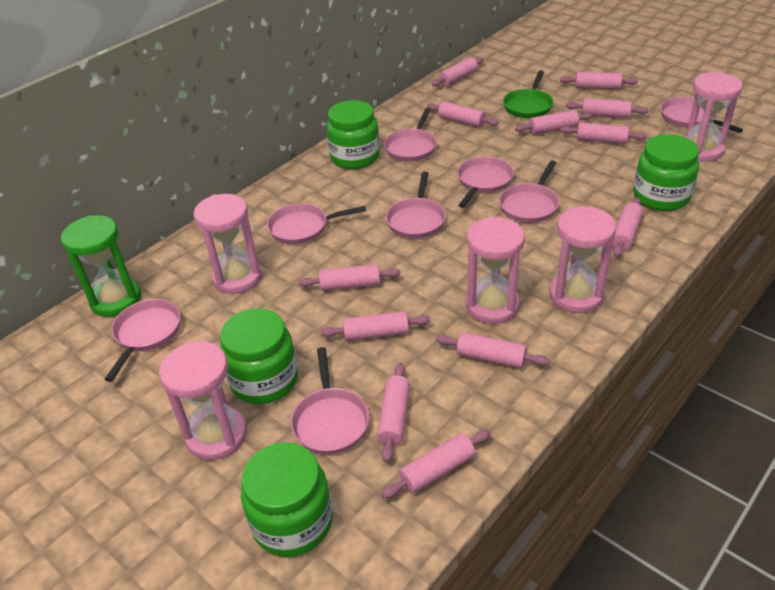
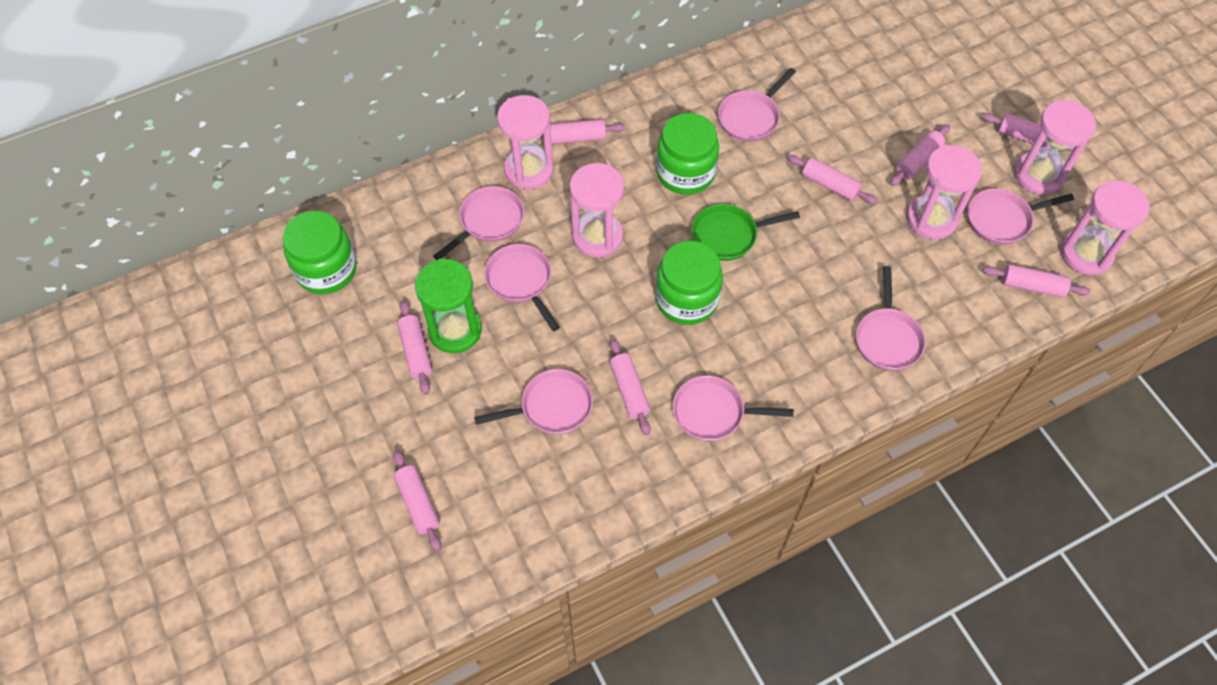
green jar: [220,308,298,404] [241,442,333,557] [326,100,380,169] [633,134,699,211] = 4 -> [283,211,357,294] [655,241,723,325] [656,113,719,195] = 3
pink pan: [104,299,181,382] [267,204,366,244] [291,347,369,454] [384,108,437,162] [386,172,446,239] [457,157,514,208] [499,160,559,223] [660,97,743,133] = 8 -> [433,186,524,260] [474,369,593,434] [484,244,560,331] [673,375,794,441] [718,68,796,142] [856,266,926,371] [968,188,1074,244] = 7
pink rolling pin: [298,264,401,291] [321,311,430,341] [377,363,410,463] [381,429,491,498] [427,102,499,127] [432,57,484,87] [436,332,550,368] [515,110,593,134] [560,72,638,89] [560,122,647,144] [566,98,649,118] [613,198,643,257] = 12 -> [393,450,441,552] [397,301,432,395] [538,119,625,144] [610,338,650,435] [788,155,878,204] [890,124,950,186] [982,113,1074,151] [983,264,1091,298] = 8

